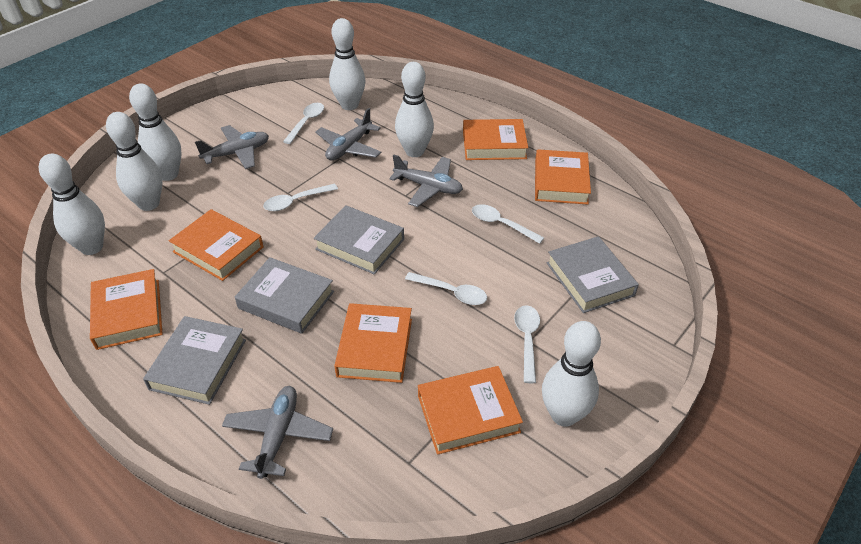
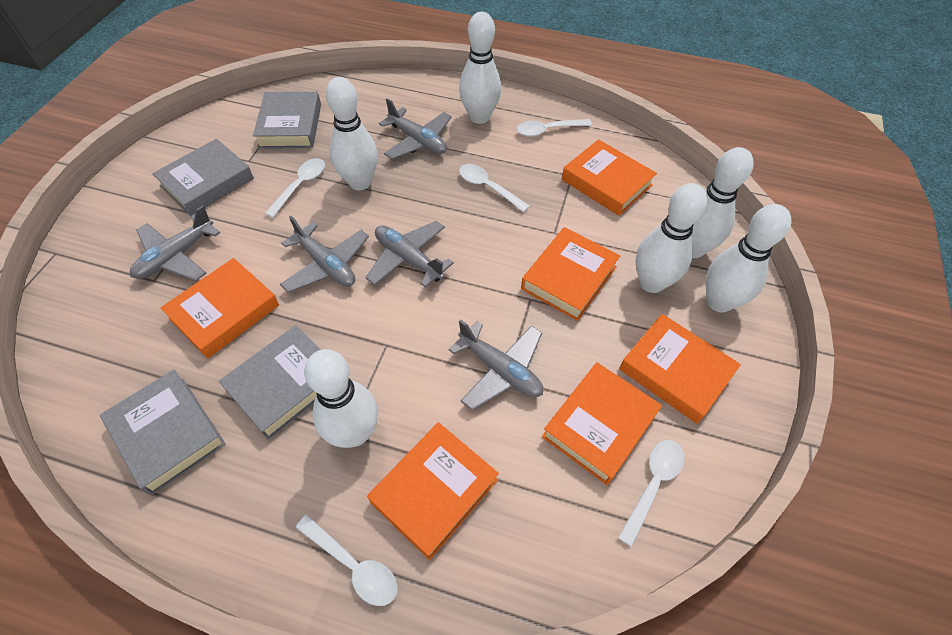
grey plane: [195,125,269,169] [222,386,333,479] [315,108,382,160] [389,154,463,207] = 4 -> [130,205,220,281] [280,216,369,292] [365,221,454,288] [379,98,452,159] [449,319,543,410] = 5

